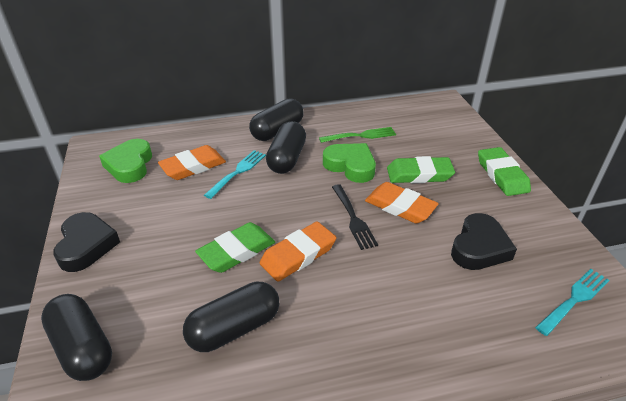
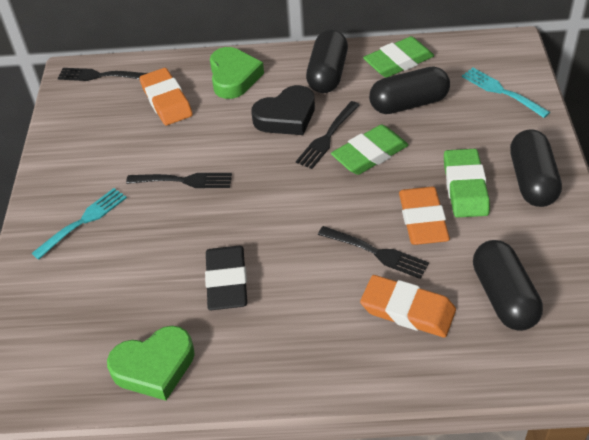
black eraser: none = 0 -> [205,246,247,310] = 1
black fork: [332,184,378,250] = 1 -> [58,68,147,81] [126,173,232,188] [296,101,360,169] [318,226,429,279] = 4
black heart: [53,212,120,272] [451,213,517,270] = 2 -> [251,85,315,135] = 1
green fork: [319,127,396,143] = 1 -> none = 0

